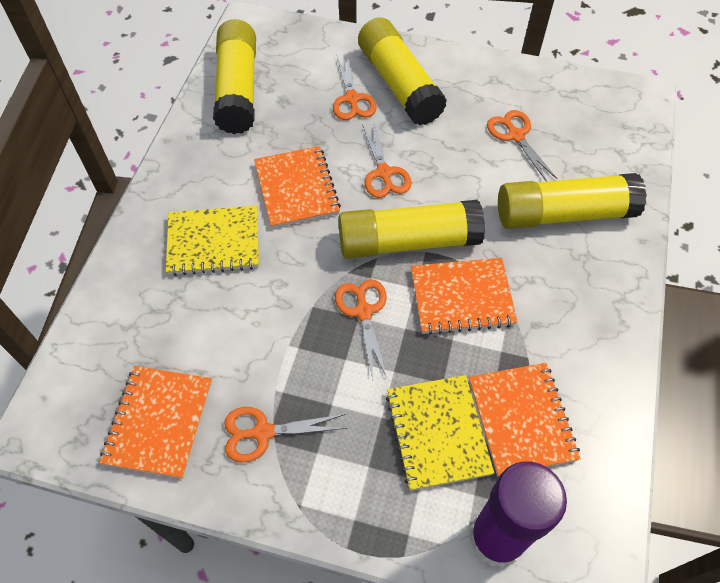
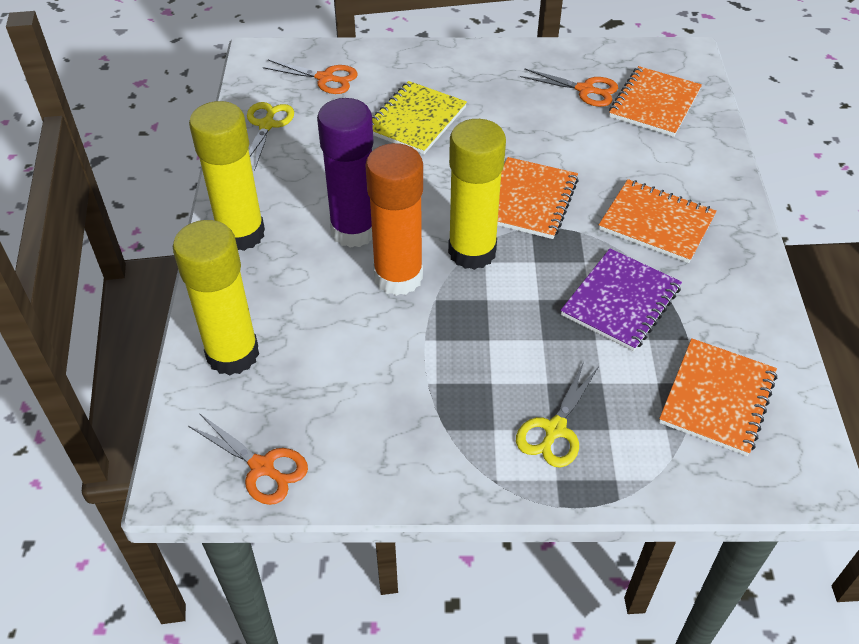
orange glue stick: none = 0 -> [365,143,423,296] = 1
orange scissors: [224,407,347,462] [333,54,377,120] [335,279,387,380] [362,124,412,198] [487,110,557,181] = 5 -> [188,413,308,505] [263,60,358,94] [520,68,618,107] = 3
purple notebook: none = 0 -> [561,249,682,351] = 1
yellow glue stick: [213,19,256,134] [338,200,485,259] [358,17,447,125] [498,173,647,229] = 4 -> [173,220,259,376] [189,101,265,251] [448,119,506,270] = 3
yellow notebook: [166,205,259,276] [386,375,494,491] = 2 -> [372,81,467,154] = 1
yellow scissors: none = 0 -> [247,102,294,171] [516,362,598,468] = 2

